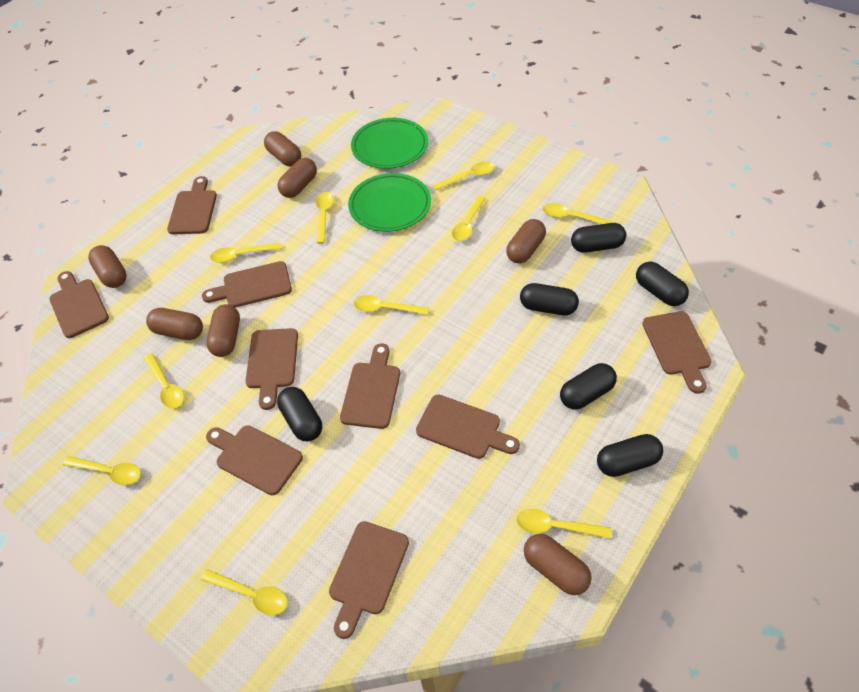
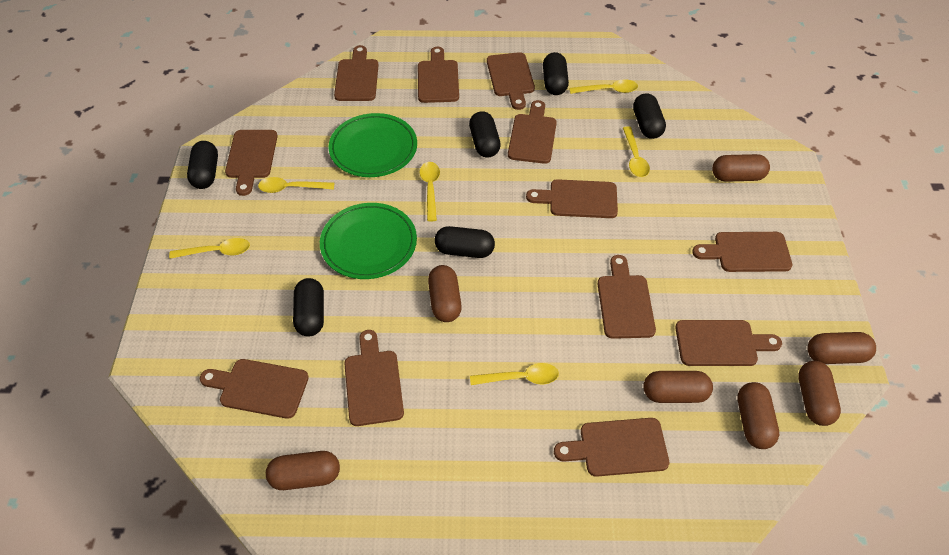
brown cutting board: [49,271,109,338] [167,176,217,234] [202,261,292,308] [206,425,303,495] [246,328,298,410] [329,521,409,639] [340,343,400,429] [416,395,520,459] [642,311,712,394] = 9 -> [199,359,309,419] [225,130,277,196] [334,45,379,101] [344,330,404,426] [418,47,459,103] [487,52,535,110] [508,100,557,164] [526,179,618,218] [554,418,669,477] [598,255,656,339] [676,320,782,366] [692,232,793,272] = 12
yellow spoon: [63,456,141,485] [144,353,184,408] [201,569,288,615] [210,243,282,263] [316,192,334,244] [354,295,429,315] [433,162,495,190] [452,195,486,241] [516,509,611,539] [542,203,612,224] = 10 -> [169,238,250,259] [258,177,334,193] [420,162,440,222] [470,363,559,385] [569,79,638,94] [623,126,650,177] = 6

